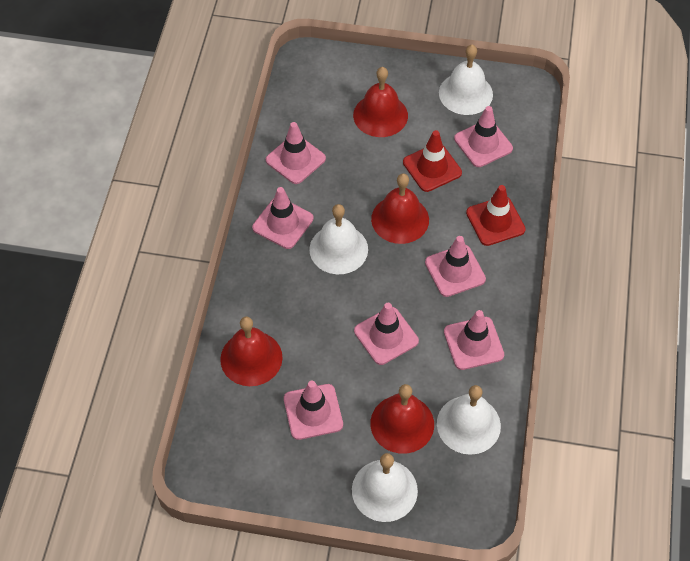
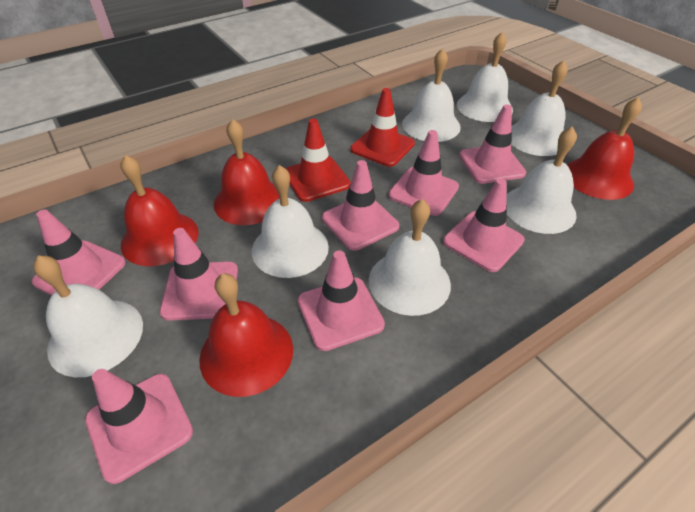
pink traffic cone: [252,187,314,249] [266,122,326,184] [284,381,343,440] [354,303,419,365] [425,236,486,297] [444,310,504,370] [454,106,513,167] = 7 -> [32,209,126,295] [85,369,193,484] [160,228,238,321] [298,250,385,351] [322,160,399,251] [389,130,459,216] [443,178,525,272] [459,104,526,184] = 8
white bell: [309,204,368,274] [352,453,418,522] [437,385,501,455] [439,45,493,115] = 4 -> [33,255,143,377] [252,165,329,278] [369,199,451,316] [402,48,461,142] [457,32,513,122] [506,126,577,234] [511,60,568,156] = 7

